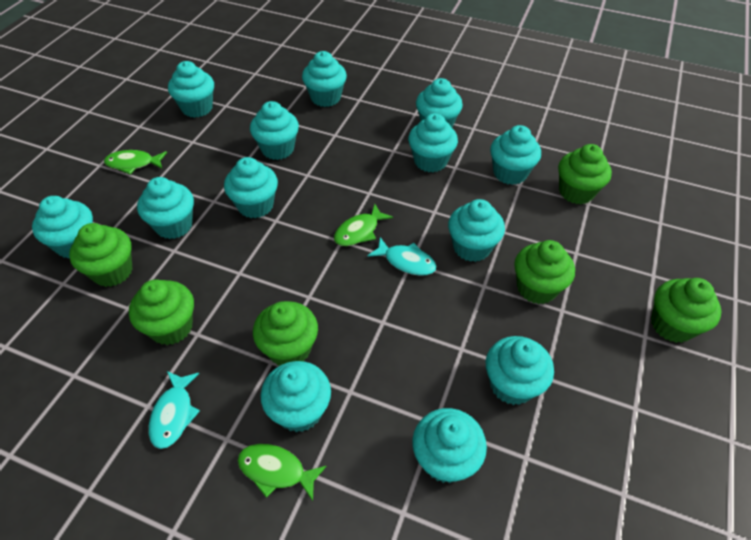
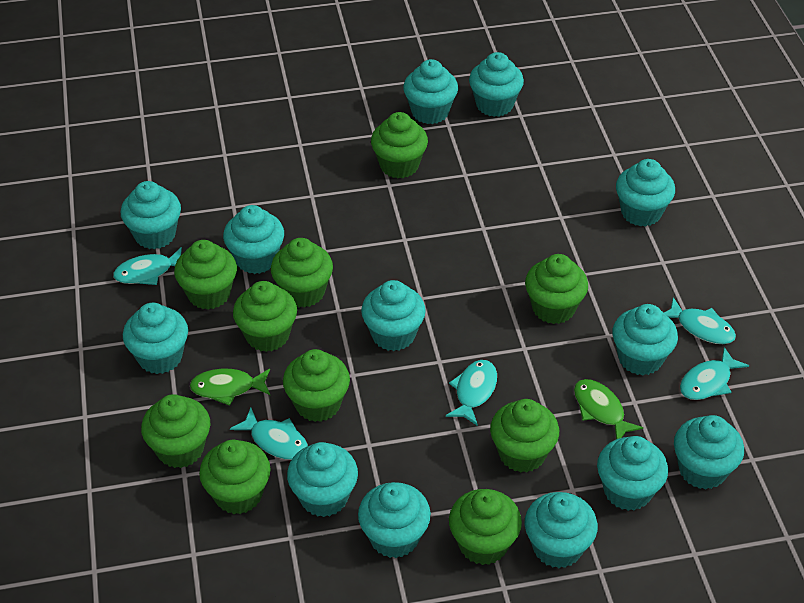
green cupcake: [69,223,132,287] [129,279,194,345] [253,301,318,366] [514,240,575,304] [558,144,612,204] [651,278,721,343] = 6 -> [141,394,211,468] [174,240,237,310] [199,440,271,514] [233,281,297,352] [271,238,333,308] [283,349,350,422] [371,112,428,178] [449,489,522,565] [490,399,559,473] [525,254,588,324] = 10
green fish: [104,150,167,174] [238,444,327,501] [334,204,393,246] = 3 -> [190,369,270,406] [574,379,643,439] = 2
turquoise fish: [149,371,200,449] [367,237,436,276] = 2 -> [113,247,182,285] [230,407,308,460] [446,360,497,426] [664,297,736,344] [680,347,749,400] = 5

